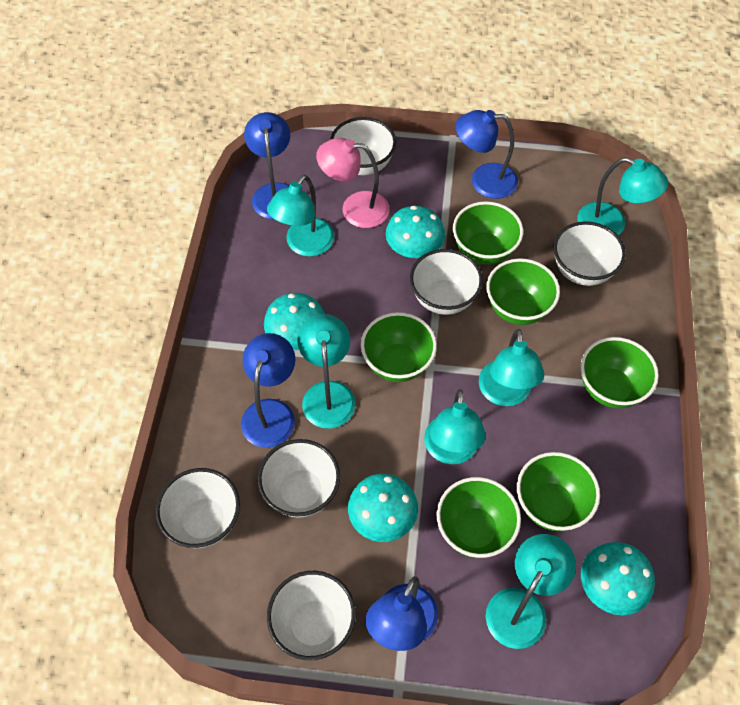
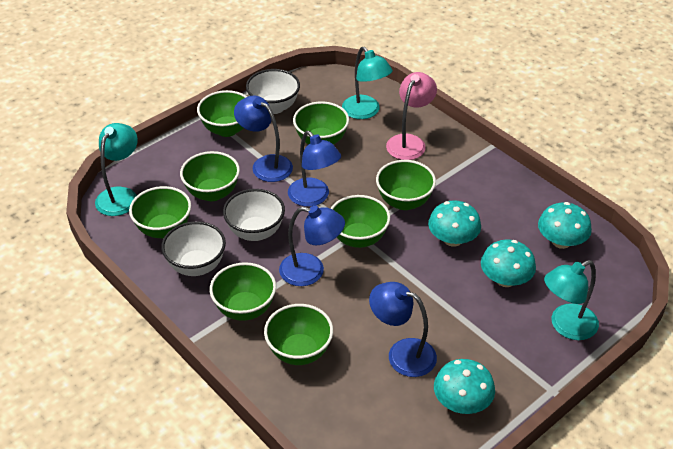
green bowl: [361,312,437,382] [436,477,521,558] [453,201,523,265] [486,258,560,325] [517,452,600,531] [581,337,659,408] = 6 -> [129,186,191,238] [180,151,240,201] [197,90,247,137] [210,262,276,321] [264,304,333,365] [293,101,349,145] [330,195,390,248] [376,160,436,210] = 8
turquoise lamp: [267,175,335,257] [297,314,356,429] [424,389,486,464] [479,329,544,406] [486,534,576,649] [578,157,668,235] = 6 -> [95,123,138,216] [342,47,393,119] [544,260,599,340] = 3
white bowl: [156,468,240,548] [258,439,340,518] [267,571,356,660] [330,117,396,175] [410,249,483,315] [554,221,626,286] = 6 -> [161,221,226,276] [223,189,285,241] [246,69,300,114] = 3

